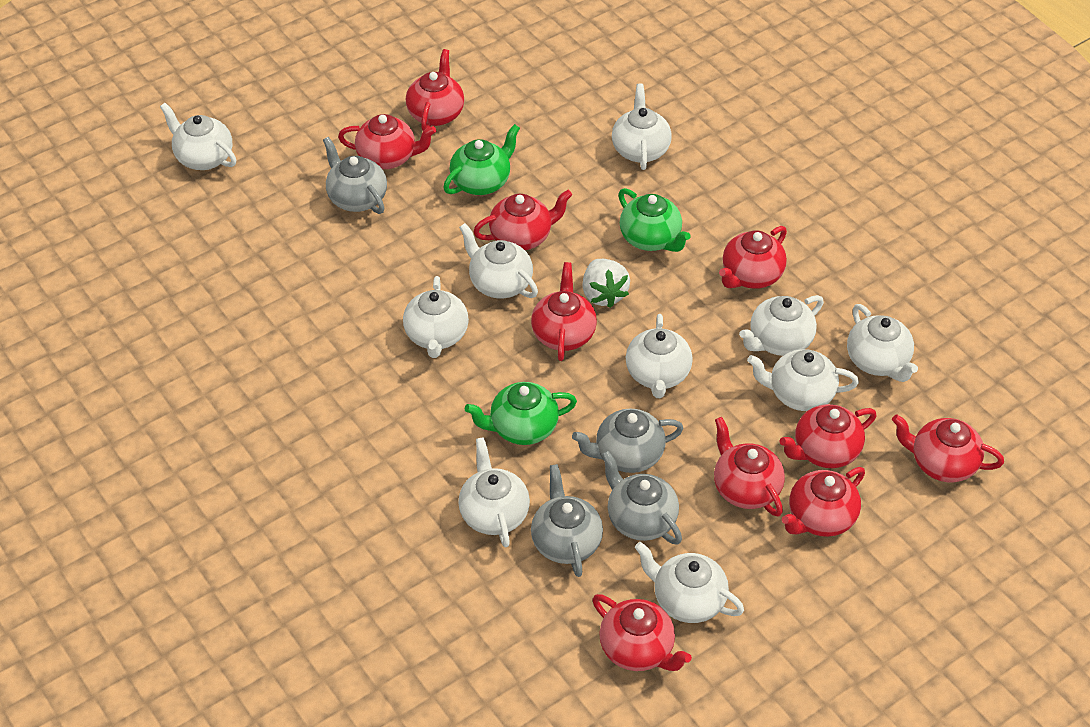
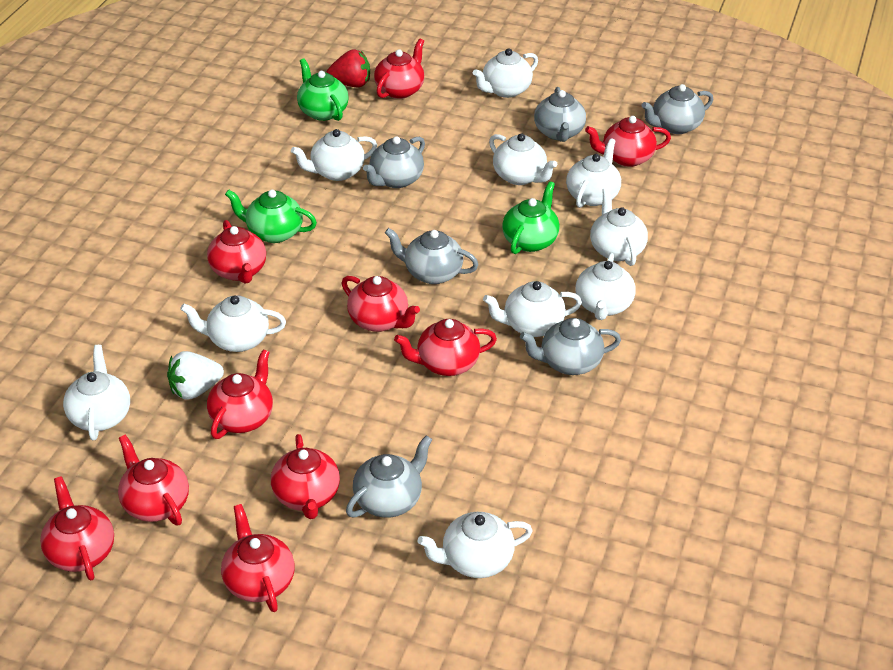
grey teapot: [323,137,387,214] [531,464,603,577] [572,409,684,473] [601,451,682,545] = 4 -> [346,435,432,518] [363,136,425,188] [385,228,478,284] [520,318,621,375] [534,87,586,142] [642,84,713,134] = 6
red strawberry: none = 0 -> [326,49,370,87] = 1

